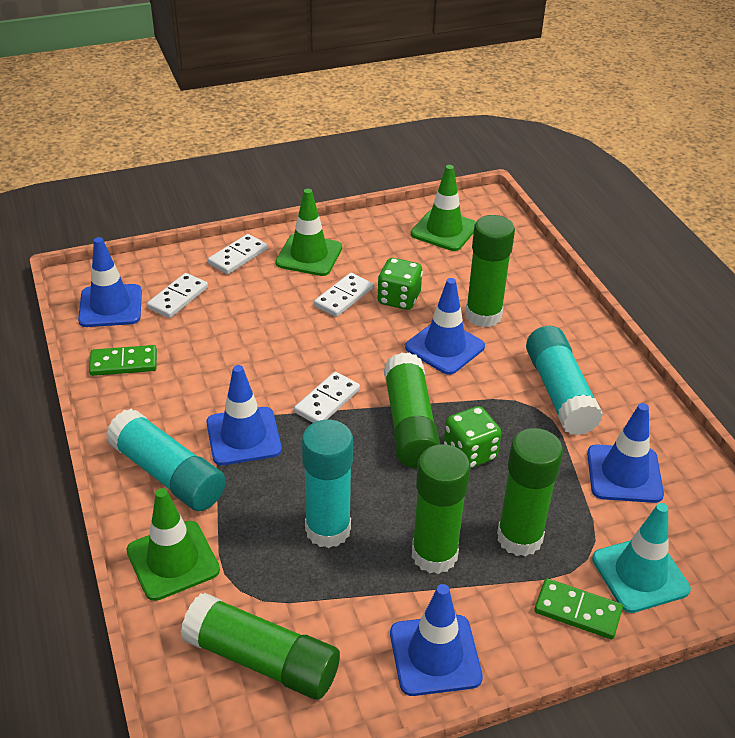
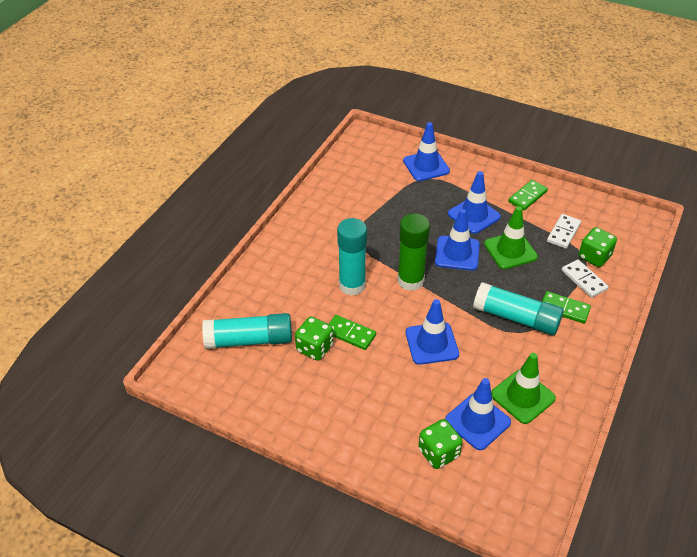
green dice: [377,258,423,310] [444,406,501,469] = 2 -> [295,317,333,361] [418,419,463,469] [579,227,617,267] = 3
green domino: [89,345,157,376] [534,578,623,639] = 2 -> [329,315,376,350] [508,180,548,210] [542,291,591,323] = 3
green glue stick: [181,593,340,700] [384,352,440,468] [412,444,470,574] [465,215,515,327] [497,428,563,557] = 5 -> [397,214,430,291] = 1
green traffic cone: [127,488,220,601] [275,189,342,276] [411,165,476,251] = 3 -> [484,206,538,269] [491,353,556,424] = 2
turquoise traffic cone: [592,503,691,613] = 1 -> none = 0
white domino: [147,273,208,318] [208,234,268,274] [294,372,360,423] [314,273,373,317] = 4 -> [547,214,581,249] [562,260,608,298] = 2

